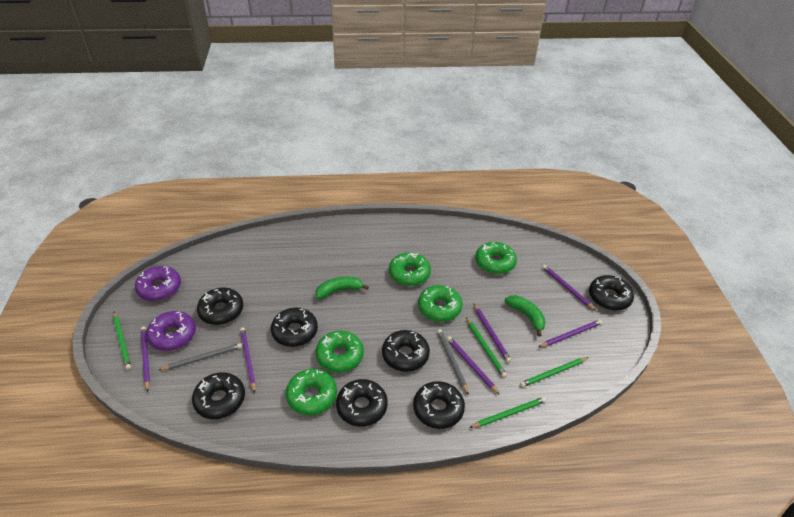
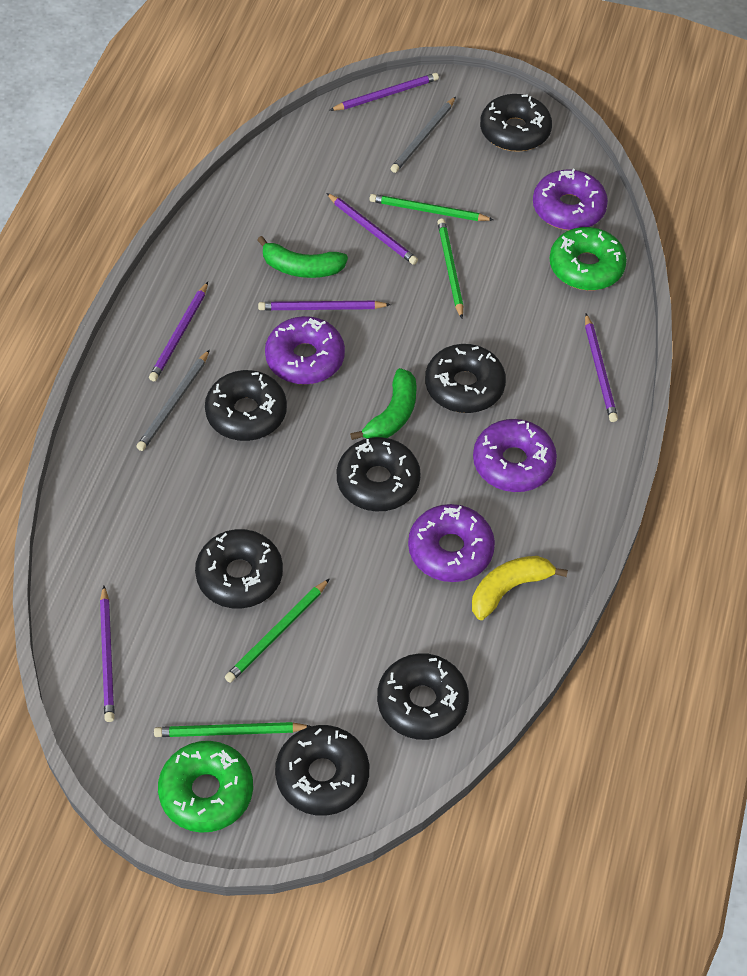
green donut: [286,369,337,415] [316,331,364,373] [389,252,431,286] [418,285,462,322] [475,242,517,274] = 5 -> [158,741,253,833] [549,227,627,291] = 2
purple donut: [135,266,181,301] [146,311,196,351] = 2 -> [265,316,345,384] [408,504,495,582] [473,419,557,492] [533,168,608,230] = 4
yellow banana: none = 0 -> [472,556,568,620] = 1

